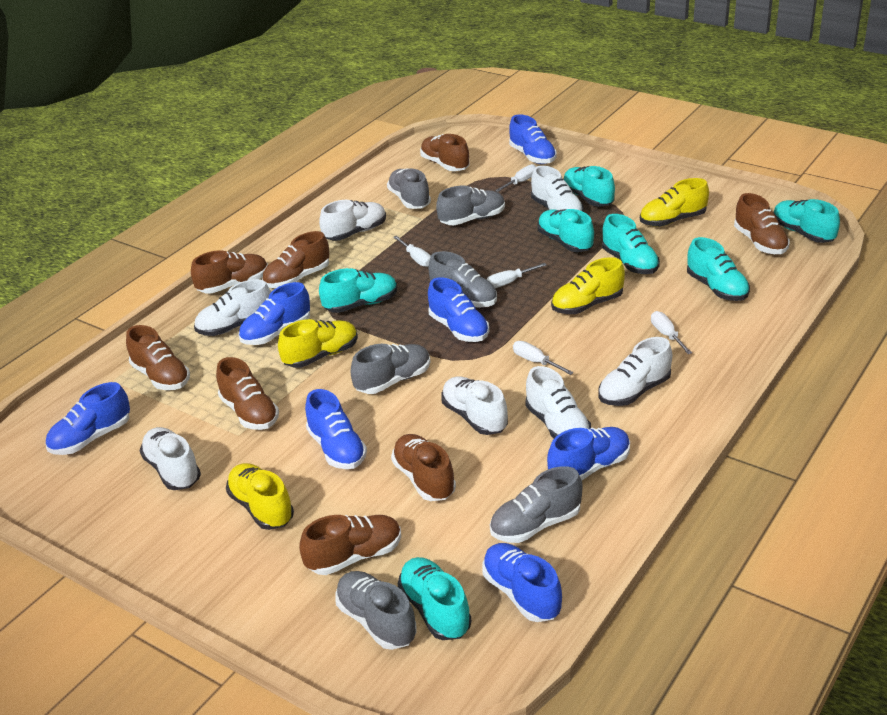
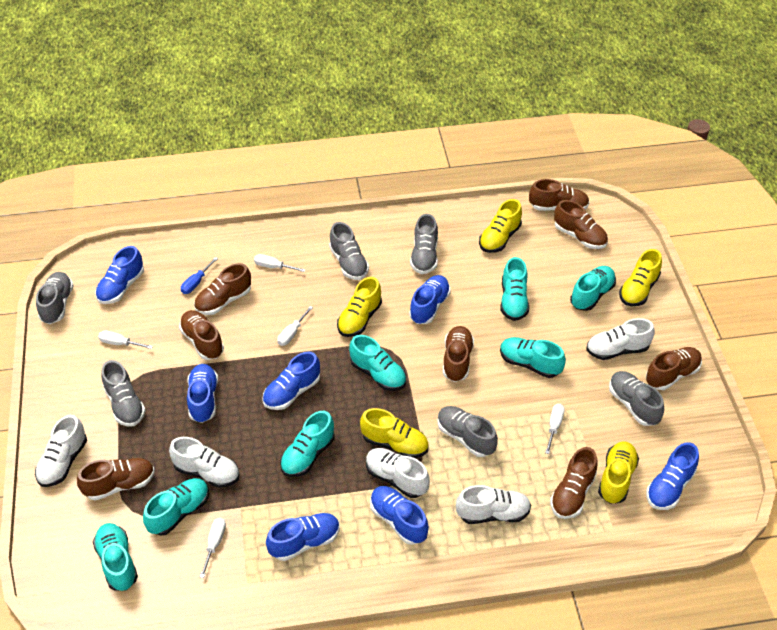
blue screwdriver: none = 0 -> [181,257,218,294] = 1
white shoe: [139,427,201,490] [194,279,271,336] [319,200,386,241] [441,376,508,435] [525,366,591,439] [531,166,584,211] [598,337,672,406] = 7 -> [35,415,87,487] [169,437,239,488] [366,448,430,498] [456,485,531,524] [586,318,655,360] = 5
yellow shoe: [226,463,294,530] [278,319,358,368] [551,257,625,314] [640,178,709,227] = 4 -> [337,277,382,337] [360,408,429,458] [479,199,522,253] [598,441,639,504] [619,249,662,306] = 5

